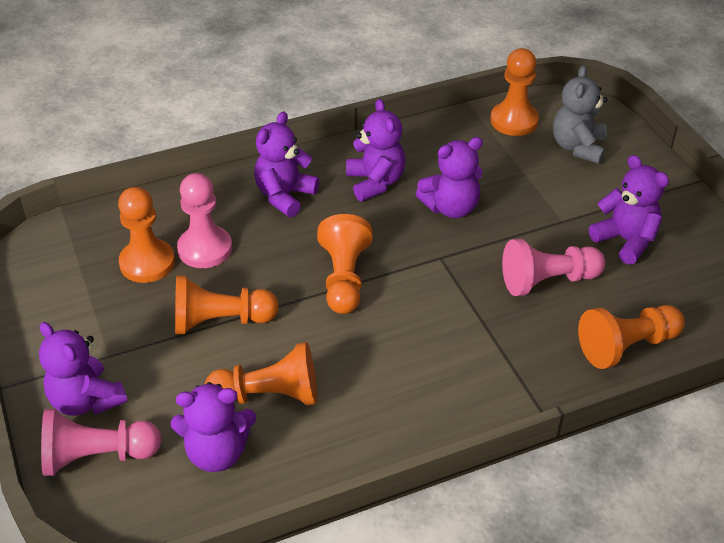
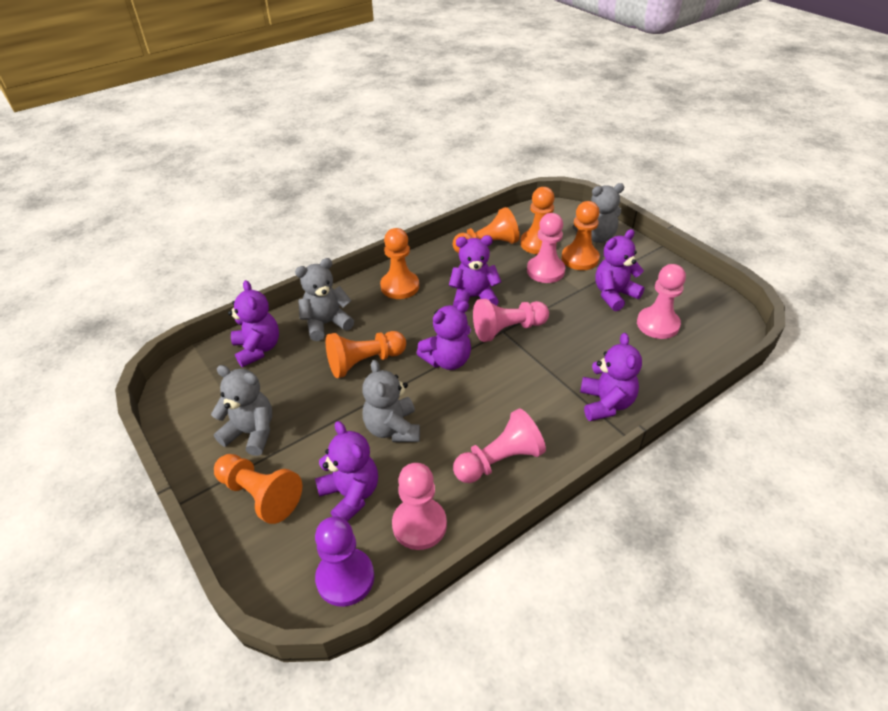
grey teddy bear: [553,65,607,164] = 1 -> [211,365,272,456] [295,258,354,341] [362,360,420,442] [573,183,624,243] = 4
pink pawn: [41,409,162,476] [177,173,232,268] [502,239,605,296] = 3 -> [392,463,447,550] [453,409,546,483] [473,299,549,342] [527,213,565,283] [637,264,686,339] = 5
purple pawn: none = 0 -> [315,516,374,607] = 1

